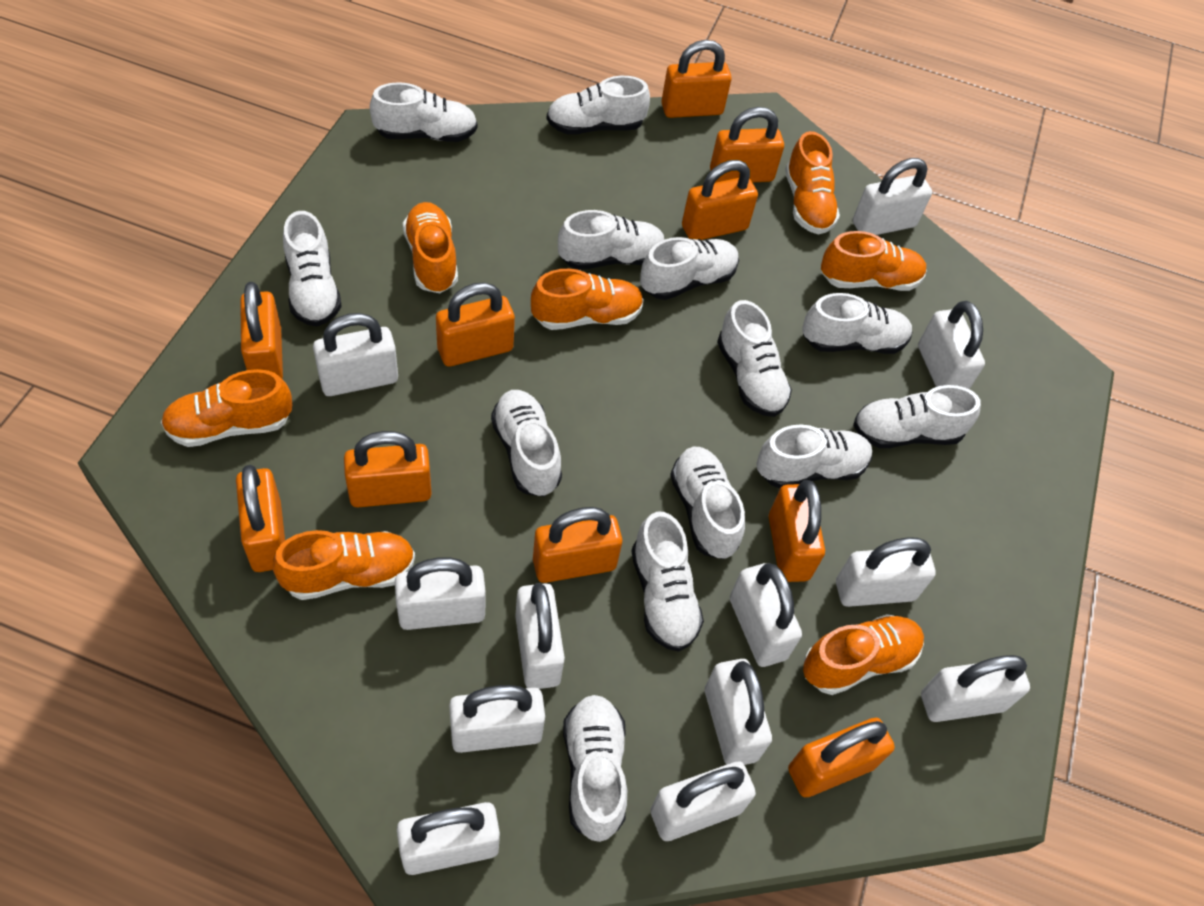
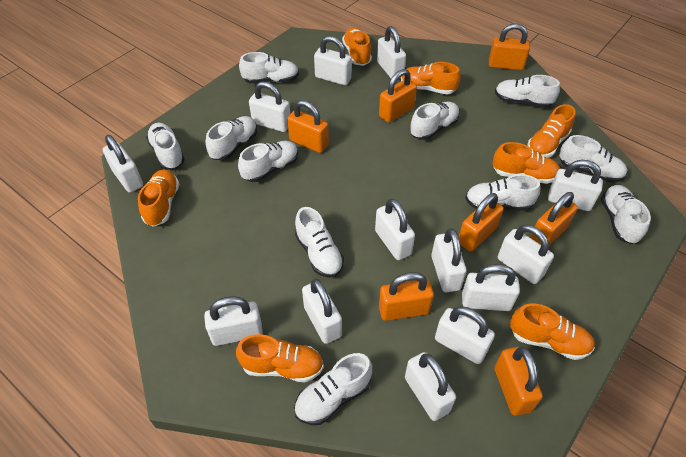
orange padlock: [236,465,285,572] [240,282,283,379] [344,431,432,507] [436,282,515,367] [533,507,622,583] [661,40,732,118] [682,160,758,240] [710,107,784,183] [768,480,825,582] [788,718,895,797] = 10 -> [287,100,329,153] [379,69,417,123] [379,272,434,321] [459,193,504,252] [489,24,530,70] [494,347,543,416] [530,192,578,245] = 7
white padlock: [313,313,398,396] [395,558,486,630] [397,802,500,875] [449,685,545,753] [515,583,565,689] [651,761,756,841] [705,659,772,765] [730,563,802,667] [836,537,936,607] [853,158,932,235] [918,301,985,389] [921,655,1030,722] = 12 -> [103,135,143,193] [204,296,263,346] [249,82,290,132] [302,279,342,344] [314,36,352,85] [375,199,415,260] [377,26,406,78] [405,352,456,421] [431,228,467,292] [435,306,495,364] [462,264,520,311] [498,225,554,284] [548,160,603,211] = 13
white shoe: [283,211,342,326] [370,82,478,142] [491,390,562,497] [547,76,650,135] [558,210,664,270] [563,695,627,842] [631,511,704,652] [640,237,739,300] [670,447,745,559] [717,300,792,417] [757,424,872,489] [802,293,913,354] [853,385,981,448] = 13 -> [146,123,185,169] [205,116,258,160] [238,141,298,182] [239,52,299,83] [294,353,372,425] [295,207,344,278] [410,102,460,140] [465,174,540,211] [495,75,560,108] [559,135,627,182] [601,185,651,244] = 11

